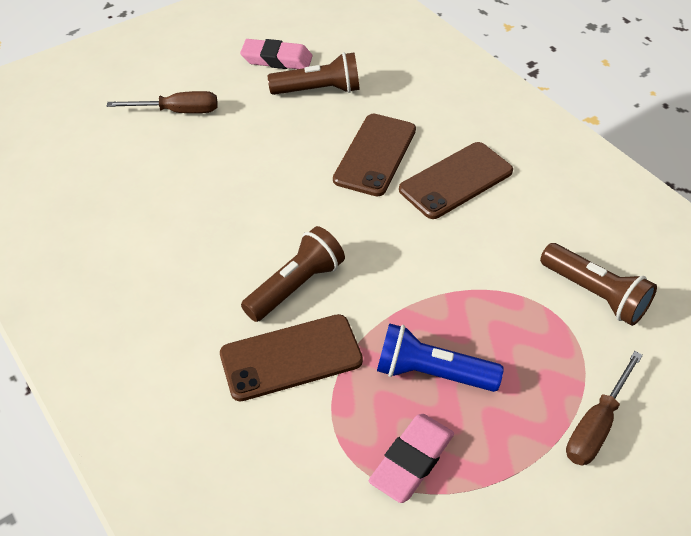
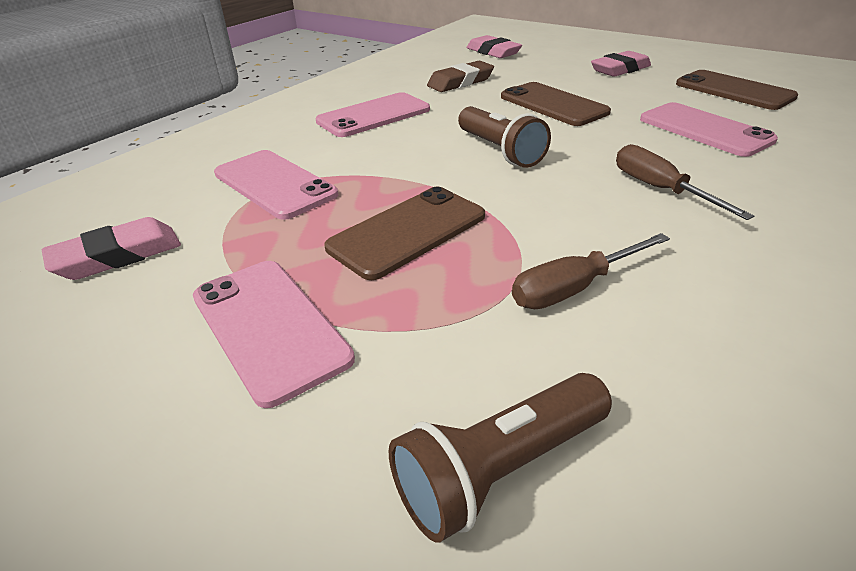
blue flashlight: [377,323,504,392] = 1 -> none = 0
brown eraser: none = 0 -> [427,60,494,92] = 1
brown flashlight: [241,226,345,322] [268,52,359,95] [540,243,657,326] = 3 -> [389,373,612,543] [458,106,551,168] = 2
pink eraser: [240,39,312,69] [368,414,454,503] = 2 -> [42,217,181,280] [466,35,522,58] [591,51,651,77] = 3
pink phone: none = 0 -> [193,261,355,408] [214,150,338,220] [316,92,430,137] [640,102,778,157] = 4

